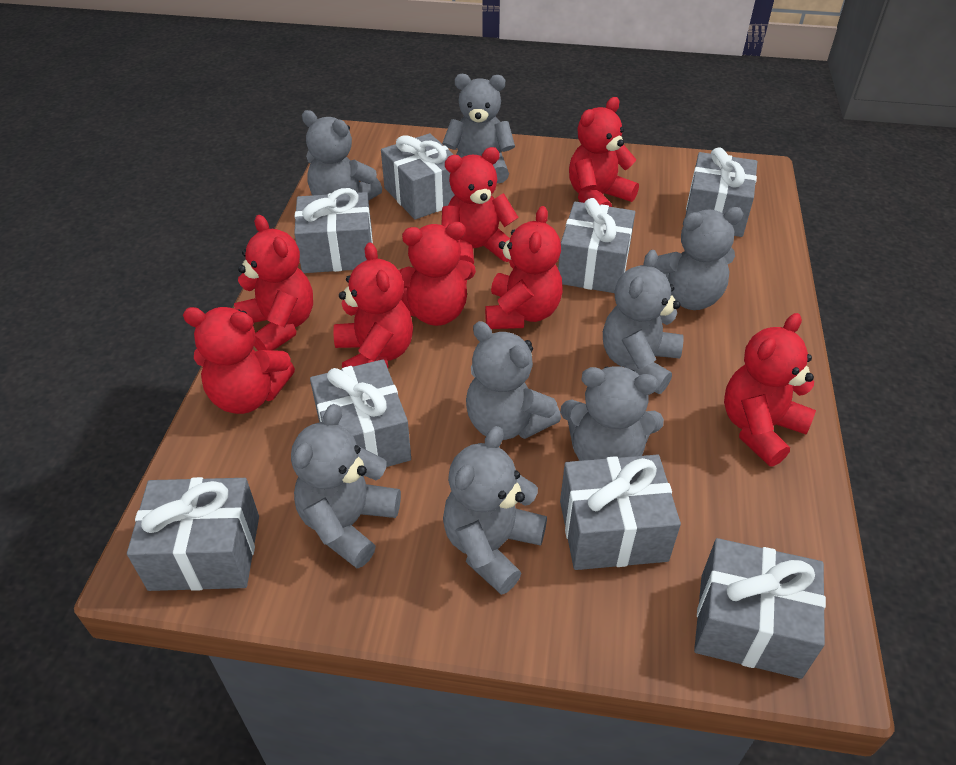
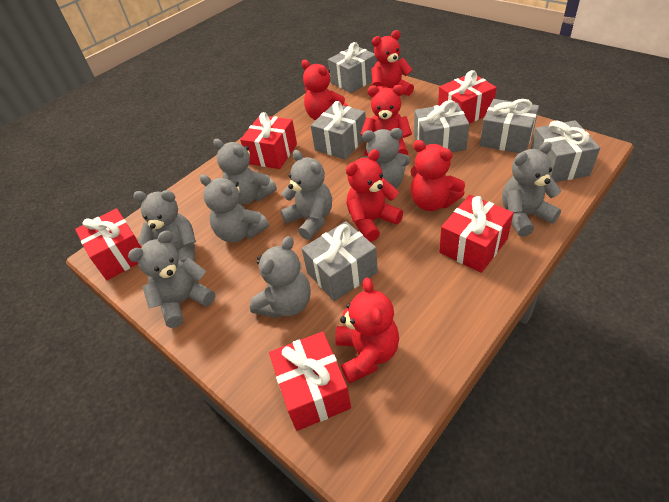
grey gift: [127,477,259,591] [294,188,373,273] [310,359,411,467] [381,133,454,220] [558,198,635,293] [560,454,681,570] [685,147,757,237] [694,538,826,679] = 8 -> [302,221,378,301] [311,101,366,160] [328,42,377,93] [414,100,469,152] [480,99,539,153] [531,120,600,182] = 6
red gift: none = 0 -> [75,208,141,280] [240,112,297,169] [269,332,351,431] [438,70,497,124] [439,195,514,273] = 5
red teddy bear: [183,307,295,414] [234,215,313,351] [333,243,413,368] [399,222,476,326] [441,147,519,265] [485,206,563,329] [569,97,639,207] [724,313,816,467] = 8 -> [301,60,348,121] [336,277,399,384] [346,149,403,242] [361,85,412,156] [371,30,414,96] [410,140,465,211] = 6

